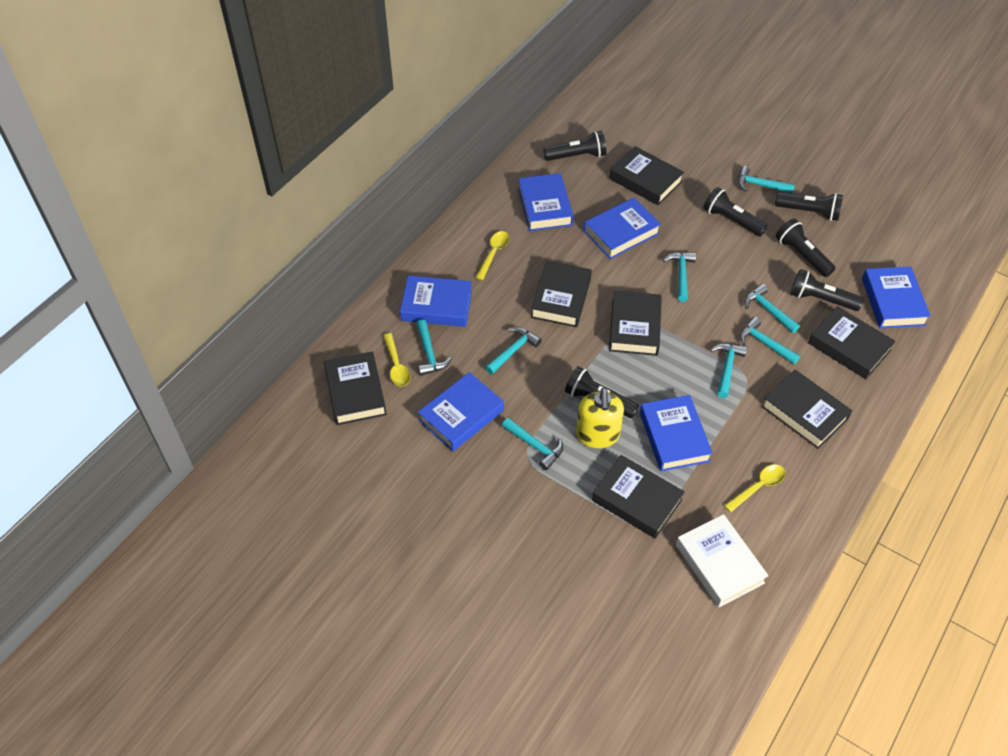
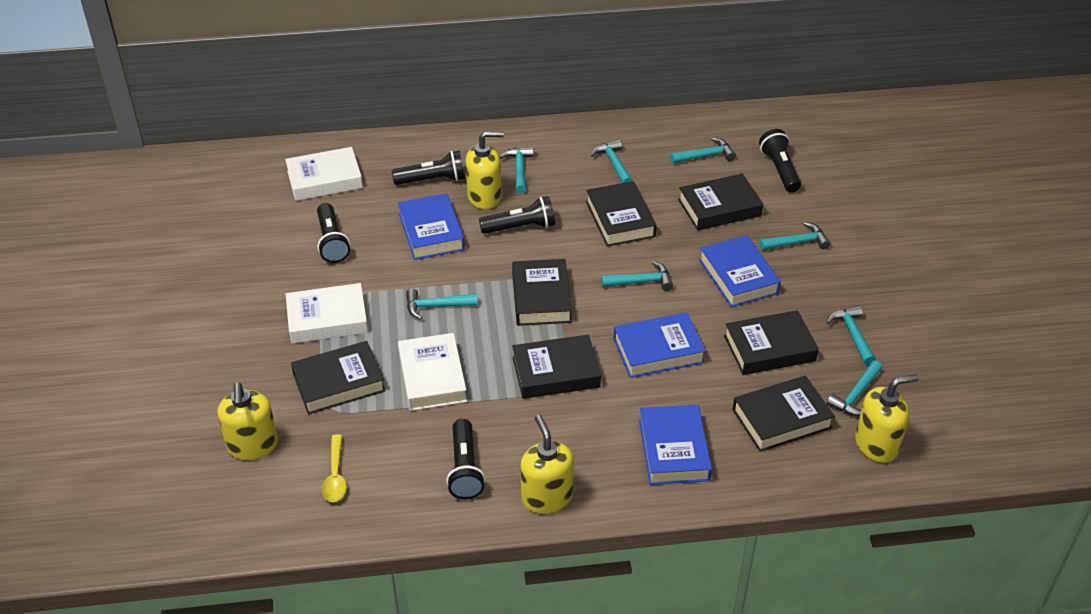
black flashlight: [543,131,606,161] [565,366,639,418] [703,187,768,237] [775,192,843,221] [776,218,836,277] [791,269,864,311] = 6 -> [317,203,350,263] [392,151,465,185] [446,419,485,499] [479,196,555,234] [759,129,801,193] = 5
blue book: [400,276,472,327] [418,372,504,452] [518,173,574,231] [584,198,661,259] [640,395,713,471] [862,266,931,328] = 6 -> [398,193,465,260] [613,312,706,378] [639,405,712,485] [699,235,781,307] = 4
white book: [676,514,769,607] = 1 -> [285,147,363,201] [286,283,368,344] [398,333,467,411] = 3
yellow soap dispenser: [576,388,624,448] = 1 -> [217,382,278,460] [465,131,504,209] [521,415,574,514] [855,374,919,463] = 4
yellow spoon: [383,333,411,387] [475,231,509,280] [724,465,786,512] = 3 -> [322,434,347,502] = 1

